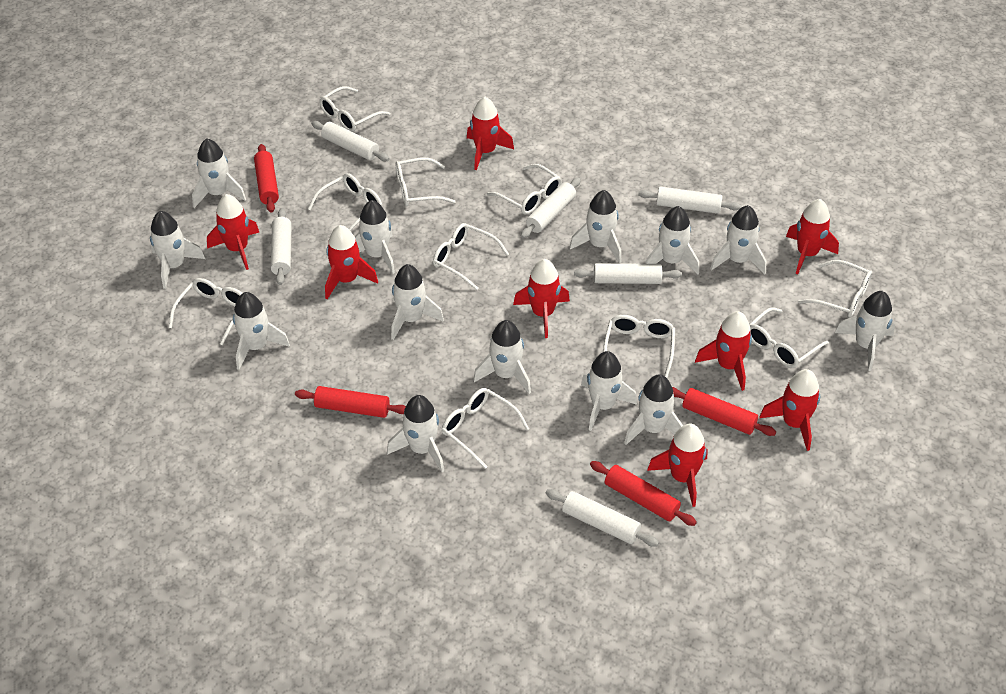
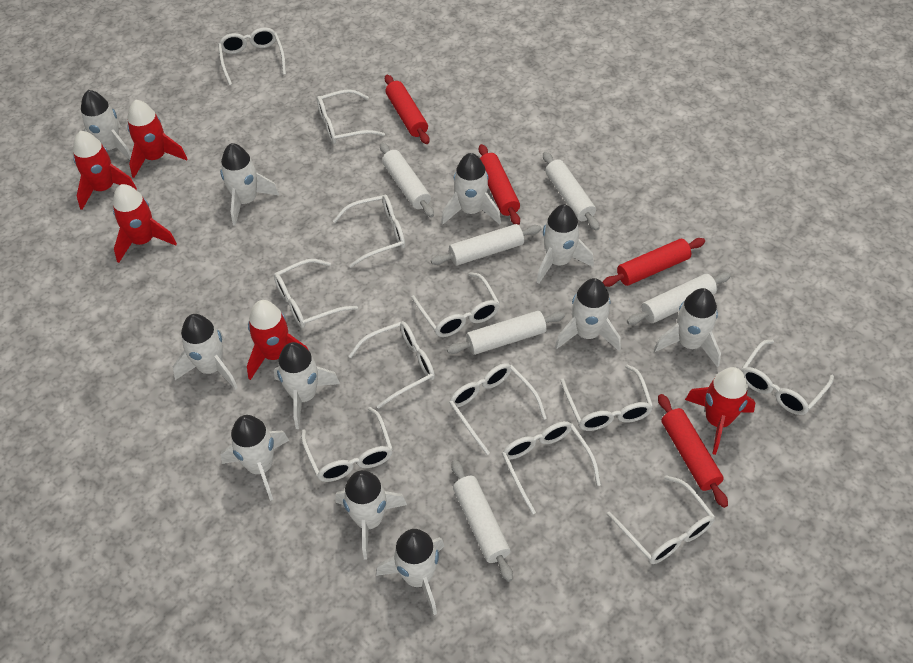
red rocket: [207,194,259,270] [325,225,378,299] [467,97,514,170] [513,259,570,338] [647,424,708,507] [695,311,752,391] [759,369,820,451] [786,199,839,274] = 8 -> [73,131,137,210] [113,184,177,263] [127,99,187,178] [247,300,308,380] [685,367,755,455] = 5
white glasses: [168,278,242,345] [308,173,382,231] [320,86,390,132] [396,157,456,206] [433,223,509,290] [442,388,529,469] [487,164,562,214] [603,315,675,378] [749,307,829,368] [798,260,872,318] = 10 -> [218,27,286,86] [274,259,358,328] [301,407,393,482] [317,89,385,144] [333,195,405,267] [349,321,435,409] [411,272,500,337] [449,363,547,455] [502,421,601,514] [561,364,653,431] [607,475,715,564] [741,340,834,415] = 12
white rocket: [150,211,205,289] [192,139,246,208] [233,292,290,370] [355,200,395,274] [387,395,444,472] [391,264,444,340] [473,320,531,394] [569,190,621,263] [581,351,637,431] [624,374,683,445] [645,206,699,274] [710,205,767,274] [835,291,895,371] = 13 -> [81,90,131,160] [173,314,238,390] [220,143,279,226] [221,415,289,501] [274,342,340,429] [335,470,407,560] [376,529,444,615] [441,153,501,225] [537,205,594,284] [555,278,621,351] [654,288,721,367] = 11

